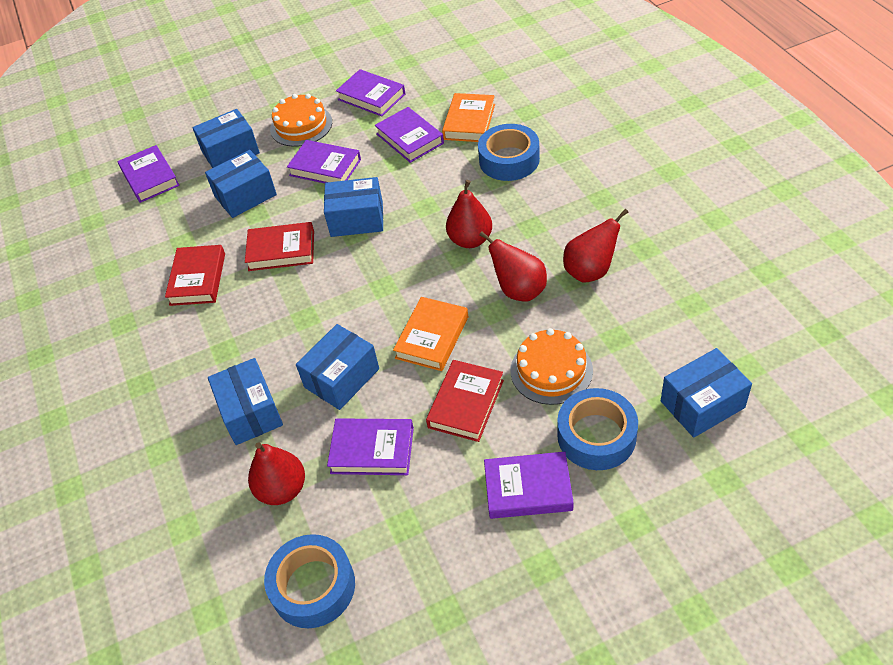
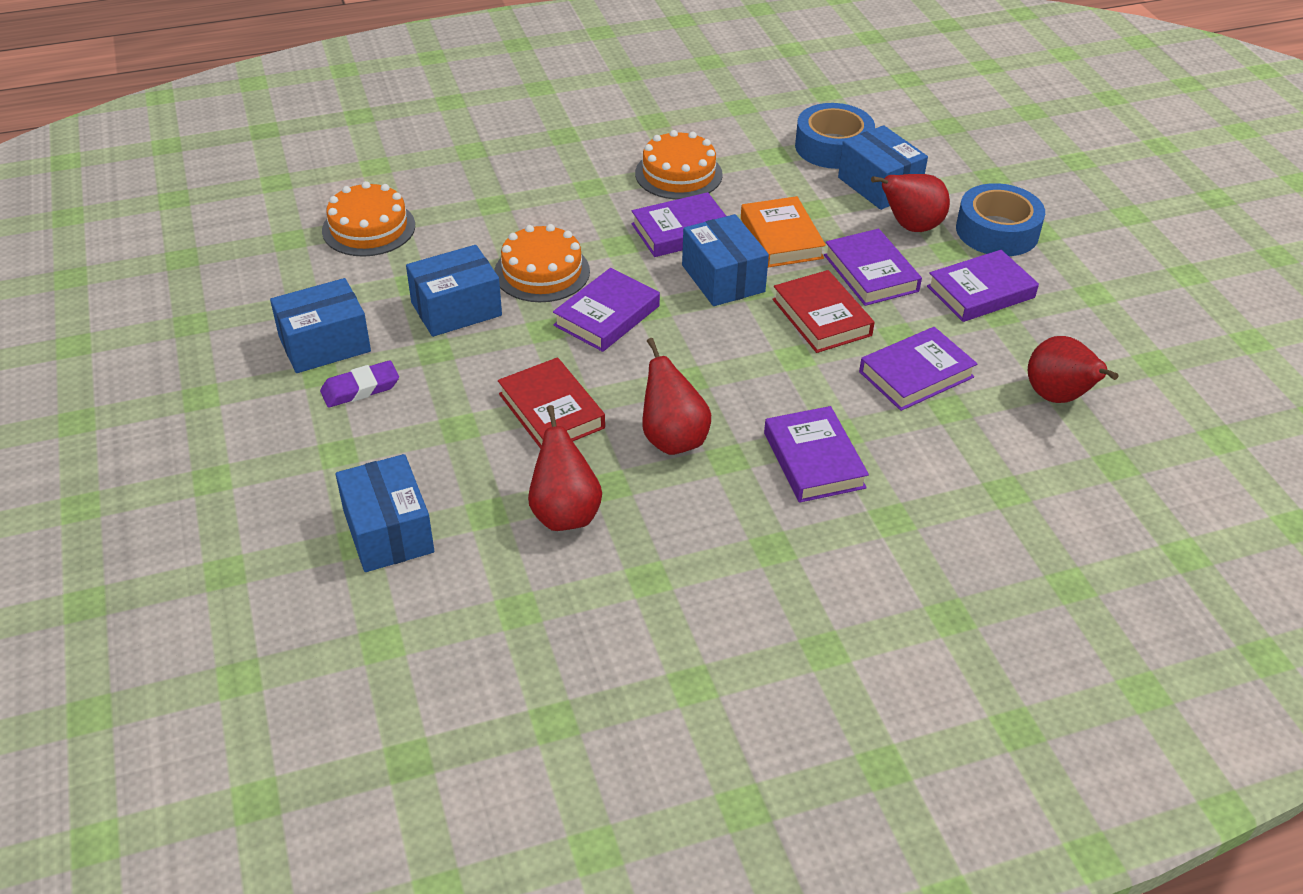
blue box: [192,109,260,168] [205,150,277,218] [208,358,283,445] [296,324,379,410] [324,177,383,237] [661,348,752,438] = 6 -> [270,278,371,373] [336,454,434,572] [406,245,502,337] [682,214,769,306] [838,125,928,210] = 5
blue tape: [264,534,355,628] [478,124,540,181] [557,388,638,470] = 3 -> [795,103,875,169] [956,183,1045,256] = 2
orange book: [393,297,468,371] [442,93,495,142] = 2 -> [741,196,826,267] = 1
orange cake: [270,94,332,147] [510,328,593,405] = 2 -> [322,181,415,257] [494,224,590,302] [635,130,723,200] = 3
purple eraser: none = 0 -> [320,360,399,408] = 1
red book: [165,245,225,306] [245,222,314,271] [426,360,504,442] = 3 -> [498,357,605,449] [772,270,875,353] = 2

